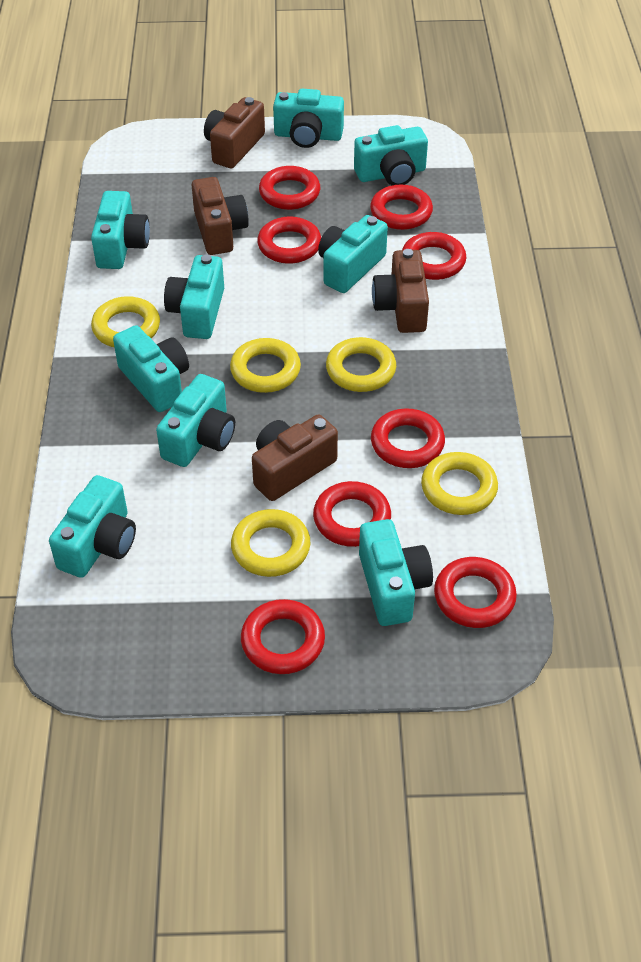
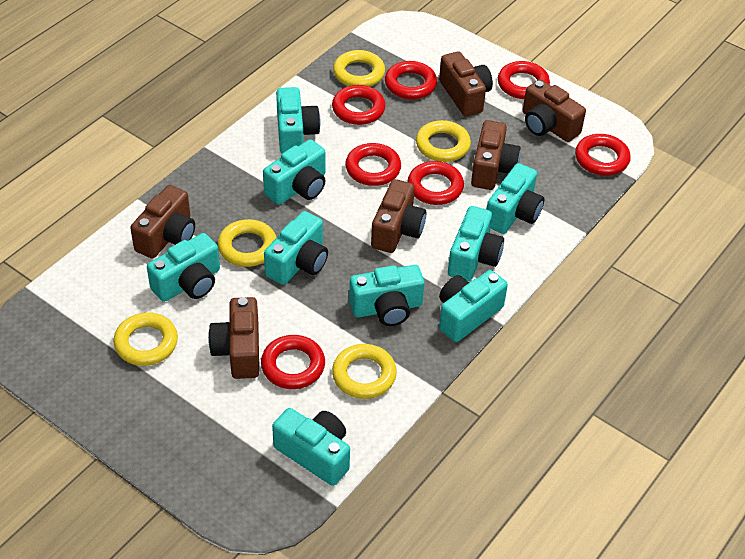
brown camera: [192,177,249,255] [204,97,265,168] [252,415,338,501] [372,249,429,333] = 4 -> [130,185,195,259] [208,297,259,379] [371,179,426,253] [439,51,493,116] [471,120,521,190] [523,79,586,142] = 6
red ring: [241,599,325,674] [257,217,321,264] [259,166,320,210] [313,481,391,547] [370,185,433,230] [371,408,445,468] [402,232,466,280] [434,557,517,628] = 8 -> [261,335,325,389] [332,85,386,125] [345,143,401,186] [385,61,437,99] [407,161,464,205] [498,61,550,99] [575,134,631,176] = 7

